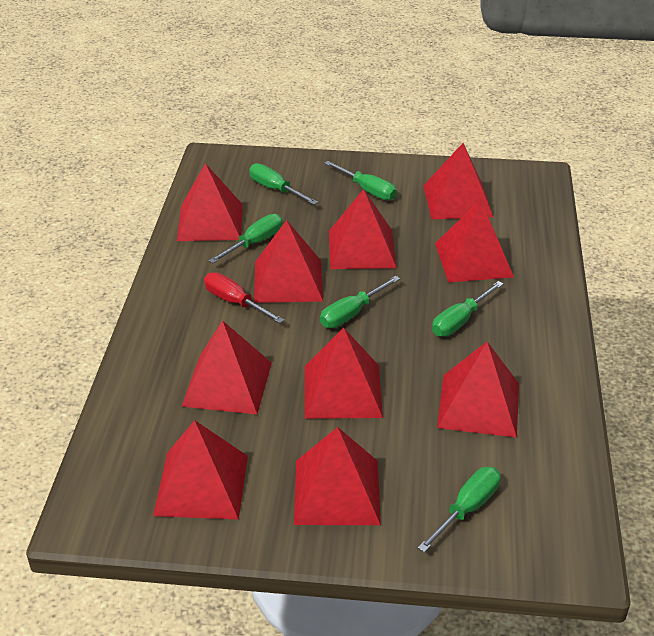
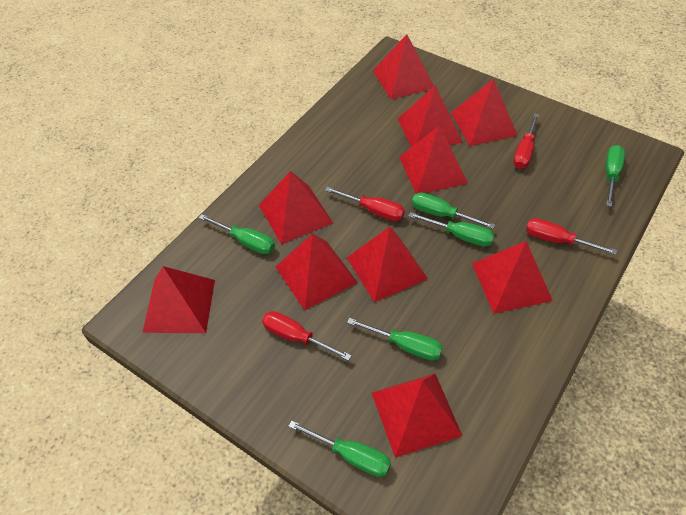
red screwdriver: [204,272,284,323] = 1 -> [262,311,352,361] [325,187,405,221] [513,113,539,169] [526,218,617,255] = 4

